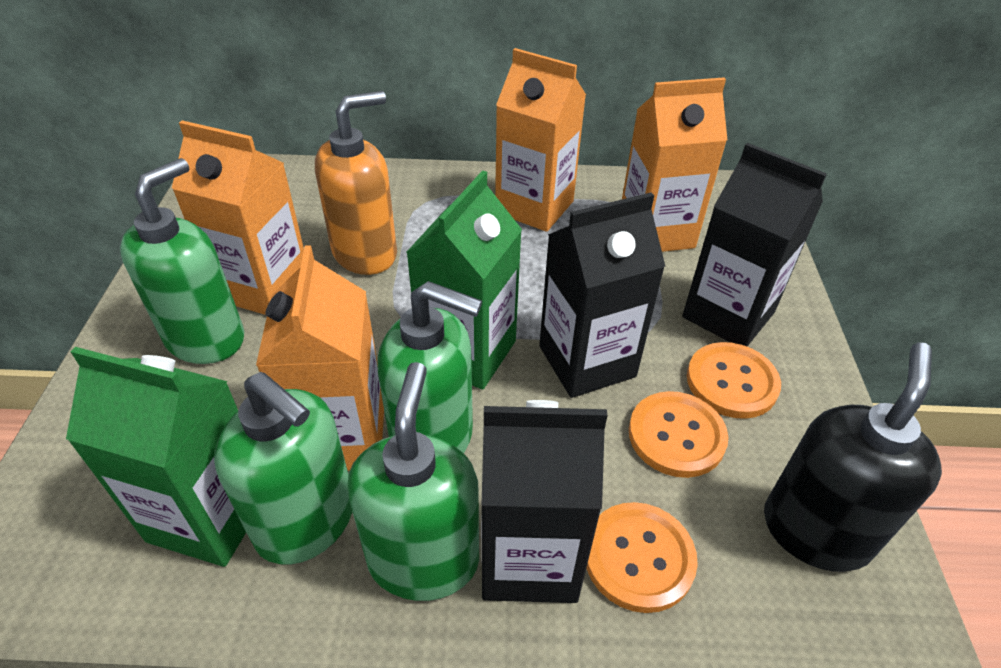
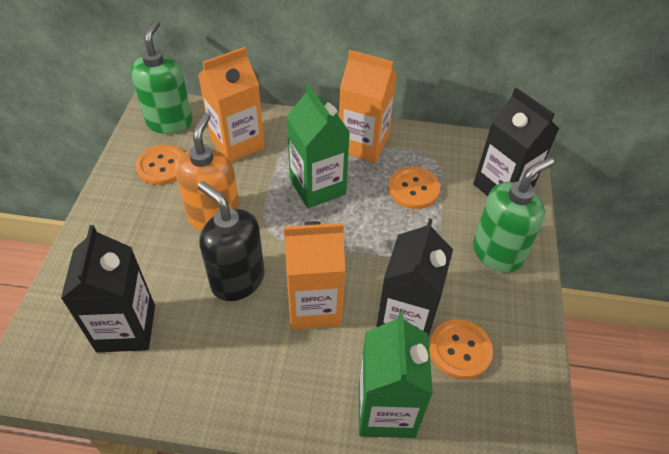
green soap dispenser: [120,158,244,364] [214,372,352,564] [347,362,479,601] [377,281,482,453] = 4 -> [131,20,192,134] [473,157,554,273] = 2
orange carton: [172,120,304,315] [256,245,384,471] [495,48,586,232] [622,77,727,252] = 4 -> [198,47,265,162] [284,221,345,330] [339,50,397,163] = 3

